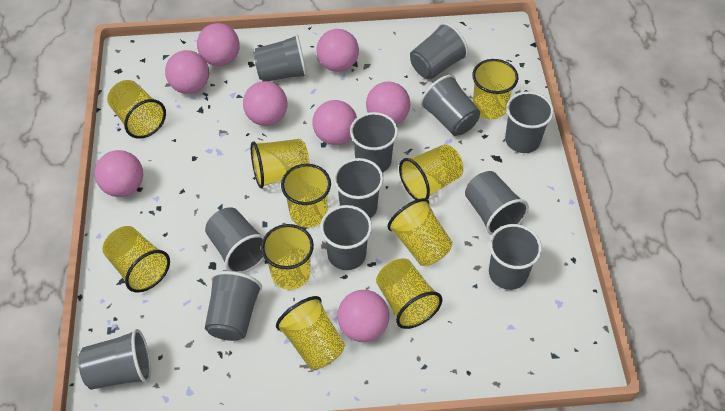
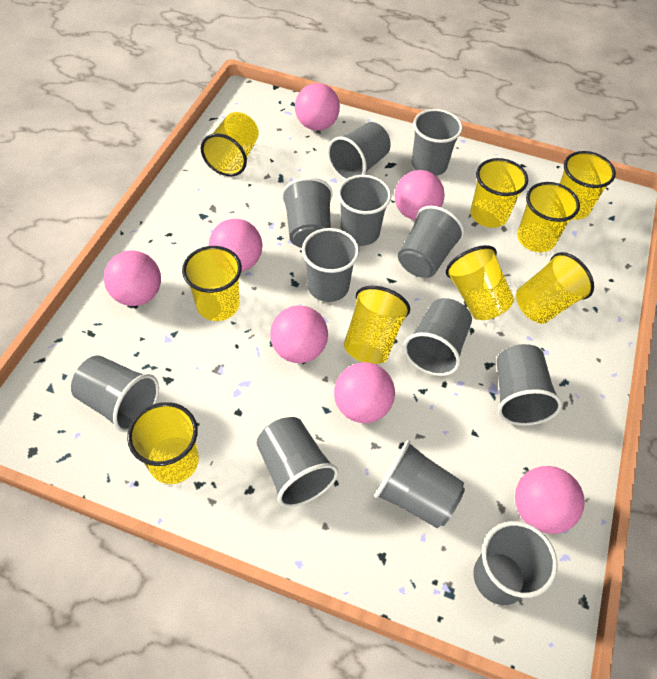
pink ball: [95,150,143,197] [165,50,209,94] [197,23,240,66] [243,81,288,126] [313,100,357,145] [316,29,359,72] [337,290,389,342] [366,82,410,125] = 8 -> [103,250,161,306] [209,219,262,272] [270,305,328,363] [295,83,340,131] [334,362,395,423] [394,170,445,220] [515,466,585,534] = 7
yellow cup: [103,226,170,293] [107,80,166,139] [251,139,310,188] [261,224,314,290] [276,296,345,369] [281,164,331,228] [376,258,442,329] [387,198,453,266] [399,144,463,200] [472,59,519,120] = 10 -> [127,402,199,484] [182,246,242,321] [201,112,259,176] [344,286,410,364] [446,245,514,320] [470,158,528,228] [516,252,594,324] [517,182,580,252] [559,151,616,220] = 9

